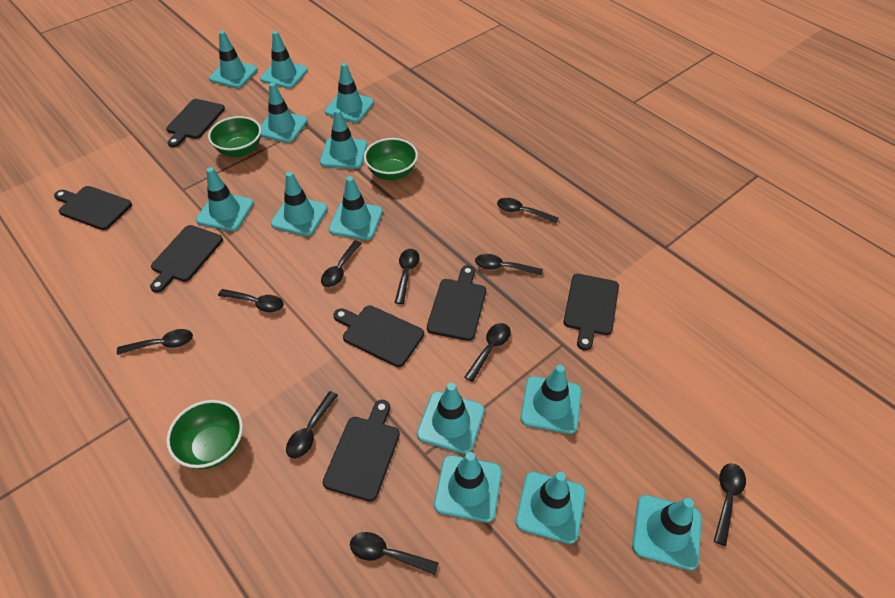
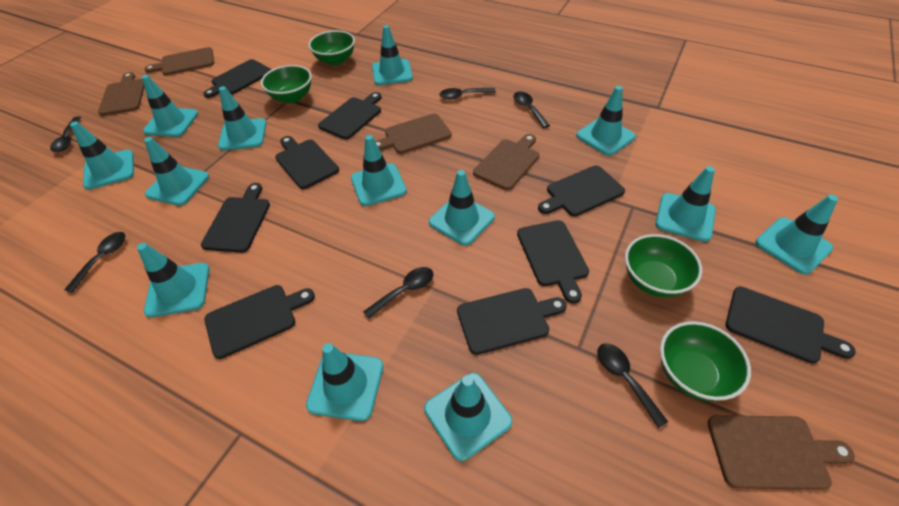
black cutting board: [54,186,132,230] [150,225,223,293] [166,99,225,147] [323,400,400,502] [334,305,424,367] [427,265,486,341] [564,274,619,351] = 7 -> [201,183,270,253] [204,59,271,98] [204,285,315,359] [275,136,339,189] [318,92,382,139] [457,288,567,355] [517,220,589,303] [538,165,625,216] [726,286,856,363] = 9
black spoon: [117,329,193,355] [218,289,284,313] [286,391,338,459] [321,240,362,287] [350,532,439,575] [395,249,420,304] [464,323,511,382] [475,254,543,276] [497,198,559,224] [714,463,746,546] = 10 -> [50,116,81,152] [64,232,125,293] [363,267,433,319] [440,88,496,99] [513,91,550,128] [597,343,668,428] = 6
brown cutting board: none = 0 -> [98,72,144,116] [144,47,214,75] [375,114,452,154] [473,134,539,190] [707,415,855,490] = 5
green bowl: [166,400,243,469] [208,116,261,157] [364,138,418,180] = 3 -> [261,65,312,103] [308,30,355,66] [625,234,702,297] [660,321,751,401] = 4

